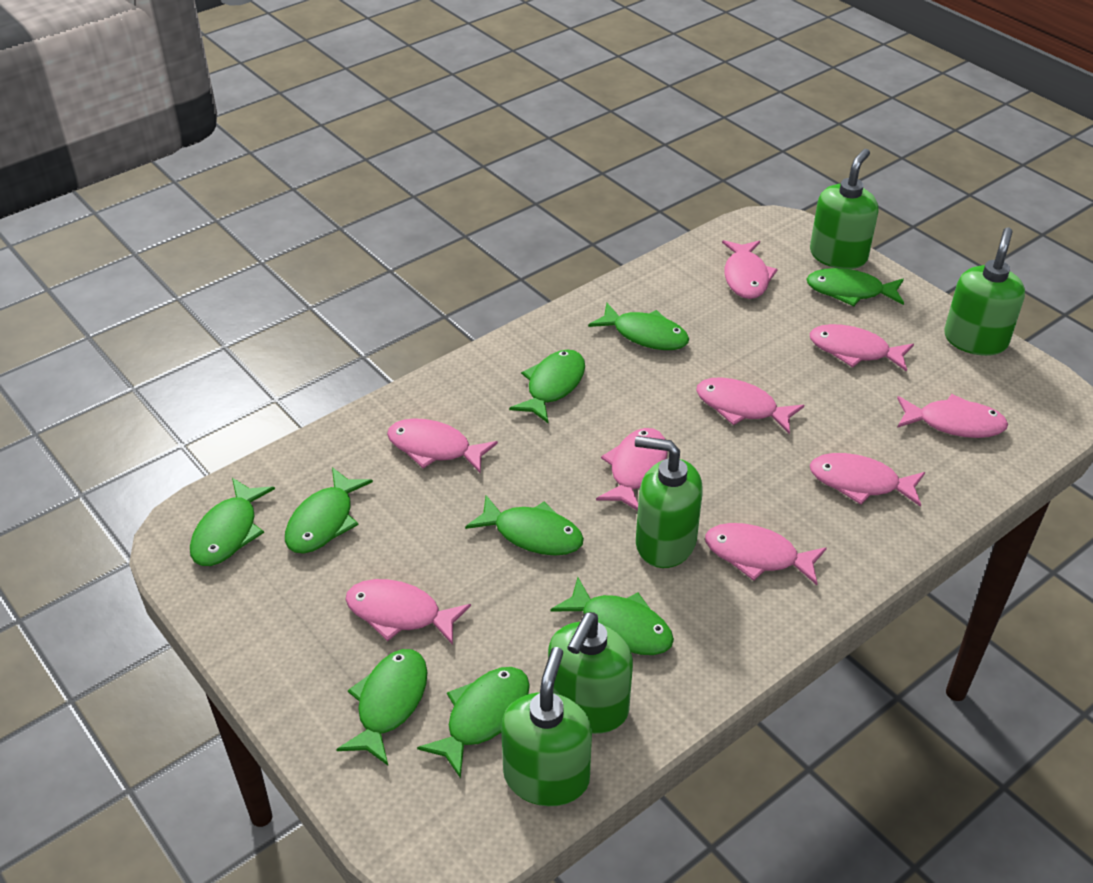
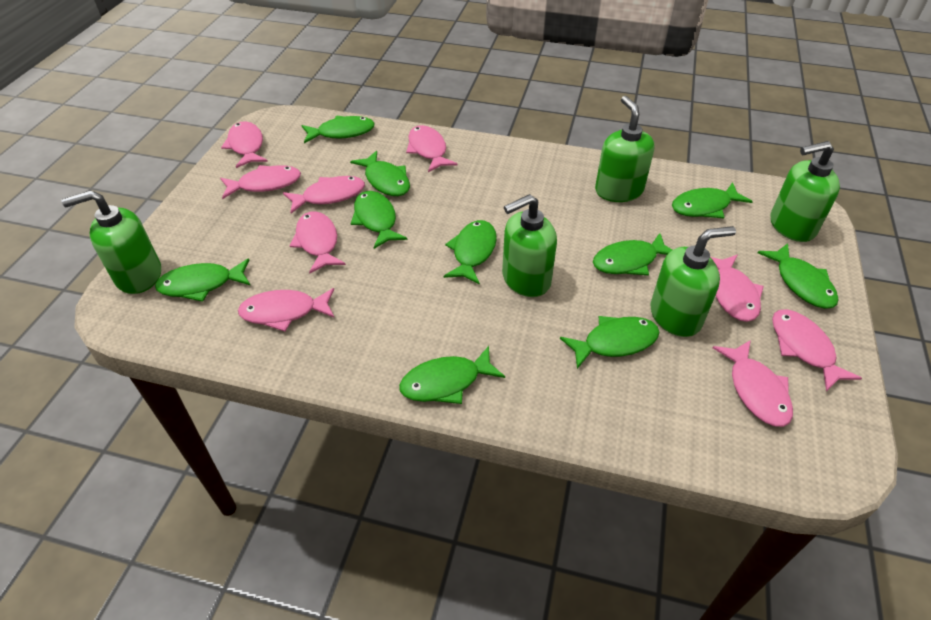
green fish: [190,478,275,566] [285,467,373,554] [336,649,427,765] [417,667,530,779] [465,495,584,556] [509,349,585,423] [550,577,674,655] [588,303,689,350] [806,268,904,307] = 9 -> [155,258,250,302] [301,116,375,143] [350,151,410,196] [350,191,407,249] [399,346,505,404] [444,220,497,285] [560,316,660,369] [593,233,673,276] [672,182,753,218] [757,243,839,309] = 10

